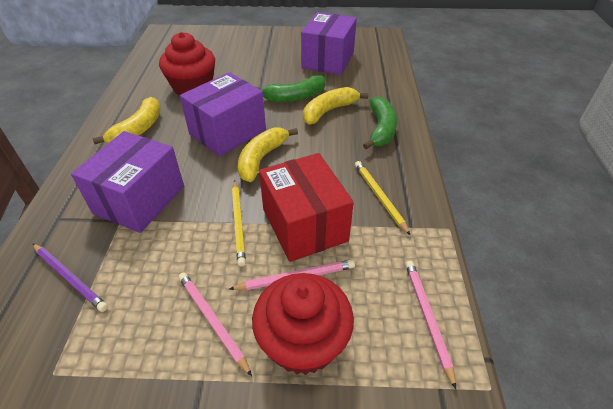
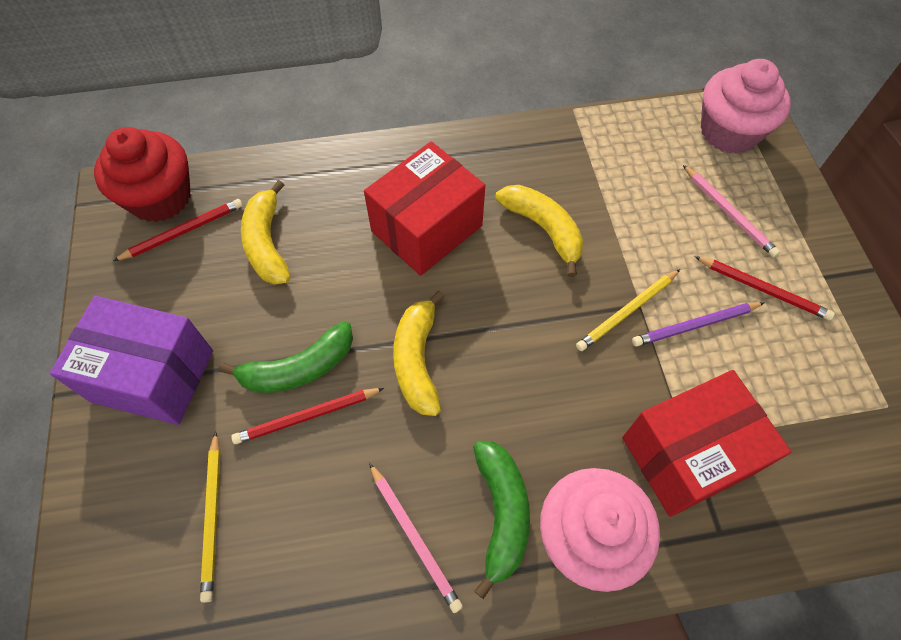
pink cupcake: none = 0 -> [540,468,660,592] [701,59,791,154] = 2
pink pencil: [179,272,252,376] [229,260,355,290] [405,261,456,389] = 3 -> [369,463,463,613] [683,165,780,257] = 2
purple box: [71,131,184,233] [180,72,266,156] [301,12,357,75] = 3 -> [50,296,213,425] = 1
red box: [259,153,354,262] = 1 -> [364,141,485,276] [622,370,791,517] = 2
red cupcake: [159,32,215,96] [252,273,354,375] = 2 -> [94,127,191,222] = 1
red pencil: none = 0 -> [113,199,243,261] [231,388,384,444] [694,256,835,320] = 3

